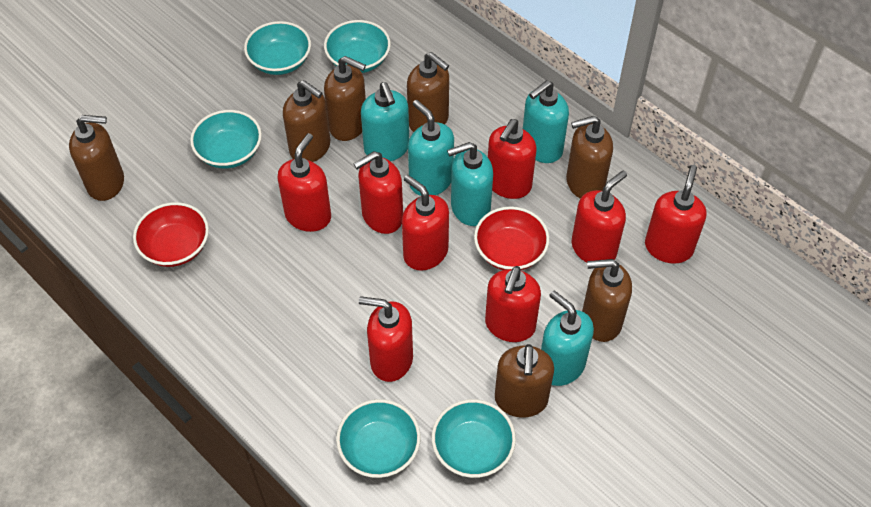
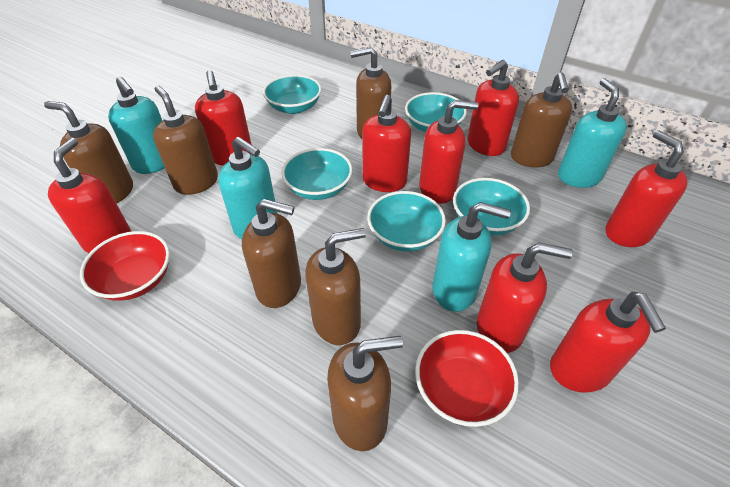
turquoise soap dispenser: [361,82,409,161] [408,100,454,196] [447,142,493,226] [523,80,569,163] [541,291,594,386] = 5 -> [108,76,165,174] [218,137,278,239] [433,202,511,312] [558,78,627,188] = 4

